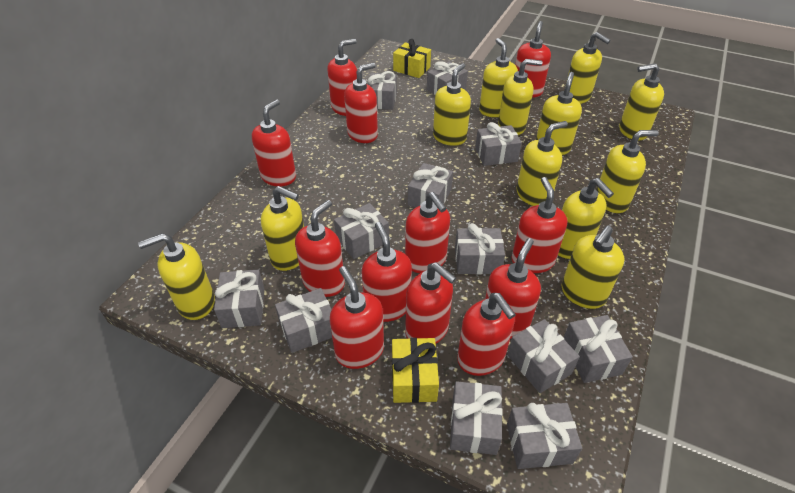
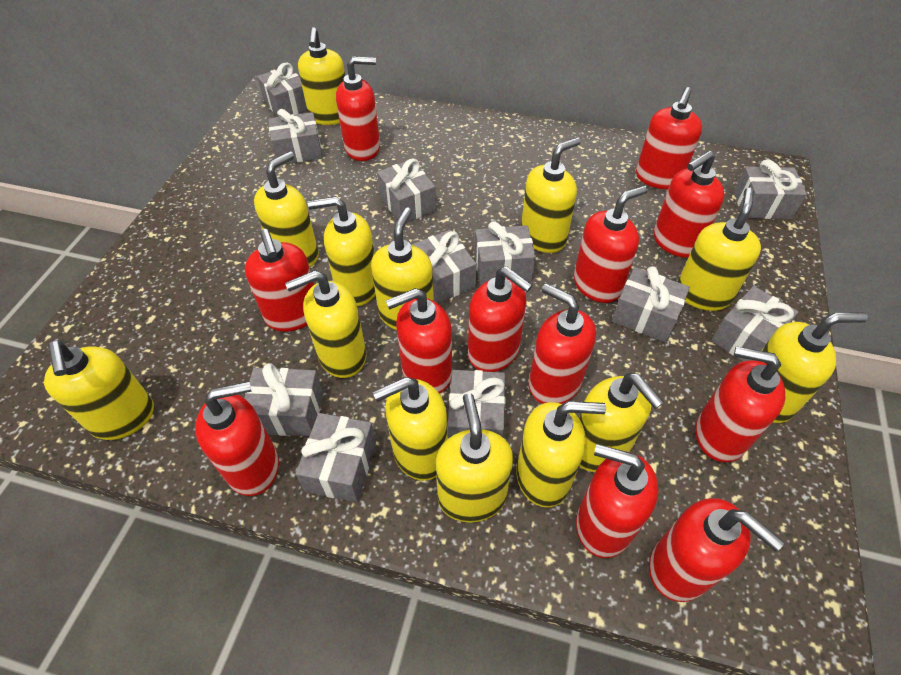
grey gift: [214,270,264,328] [275,288,332,353] [334,203,389,259] [367,71,397,110] [408,163,453,207] [427,61,468,95] [450,381,503,455] [455,223,505,274] [475,122,522,166] [507,319,580,393] [507,403,582,469] [564,315,633,383] = 12 -> [245,363,323,436] [257,63,307,117] [268,109,323,165] [296,413,376,502] [377,158,436,222] [412,230,477,303] [447,370,506,438] [474,221,536,285] [612,266,690,342] [711,286,798,362] [734,160,807,219] = 11
yellow gift: [392,338,439,403] [393,39,431,78] = 2 -> none = 0
yellow soap dispenser: [138,233,215,320] [261,186,304,271] [433,63,471,146] [479,38,518,117] [498,59,543,135] [517,121,568,206] [536,72,582,155] [558,178,614,259] [562,225,624,309] [568,32,610,104] [596,130,659,213] [619,63,664,140] = 12 -> [44,340,154,440] [254,151,319,267] [285,270,366,378] [298,27,345,125] [308,196,376,306] [371,207,434,330] [373,377,448,481] [436,393,513,523] [517,401,606,508] [521,137,581,253] [579,373,664,472] [678,188,761,311] [761,313,868,423] = 13

